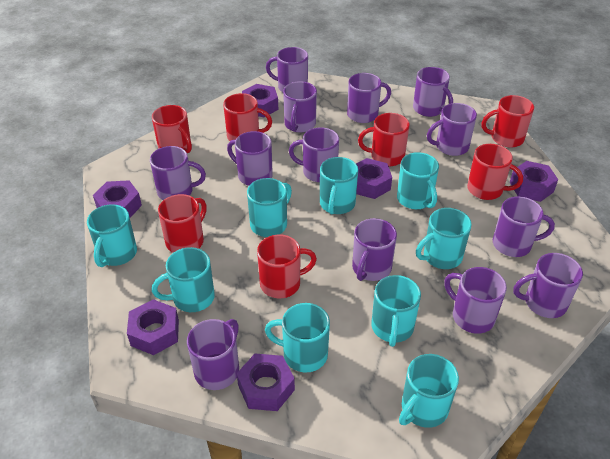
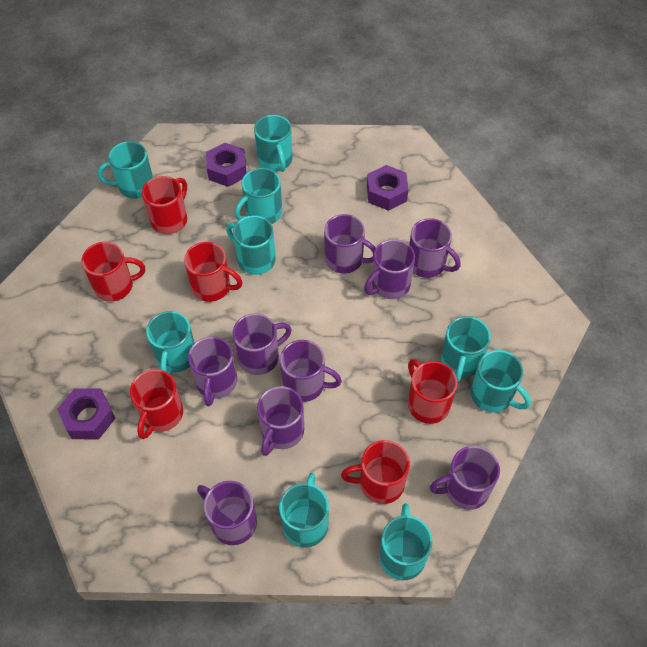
purple mug: [150,146,206,200] [187,319,239,390] [227,131,273,186] [266,47,308,92] [283,81,317,132] [289,127,339,182] [347,73,391,123] [352,218,397,281] [413,67,453,117] [427,103,477,156] [444,267,507,334] [493,196,555,257] [513,253,583,318] = 13 -> [188,337,237,406] [197,481,257,545] [233,313,292,375] [257,386,304,456] [280,340,342,402] [324,214,376,274] [364,239,415,299] [409,218,461,278] [430,446,500,510] = 9
purple nut: [93,180,142,218] [127,299,179,355] [237,354,295,411] [242,84,278,117] [356,158,392,199] [510,161,558,202] = 6 -> [57,388,116,439] [206,143,247,187] [367,165,408,211] = 3
red mug: [152,105,192,153] [158,194,207,253] [223,93,272,141] [257,235,317,298] [358,113,410,167] [467,144,523,200] [482,95,534,148] = 7 -> [81,242,145,302] [130,369,183,439] [142,176,187,234] [184,242,243,302] [341,440,410,504] [408,359,457,424] = 6

